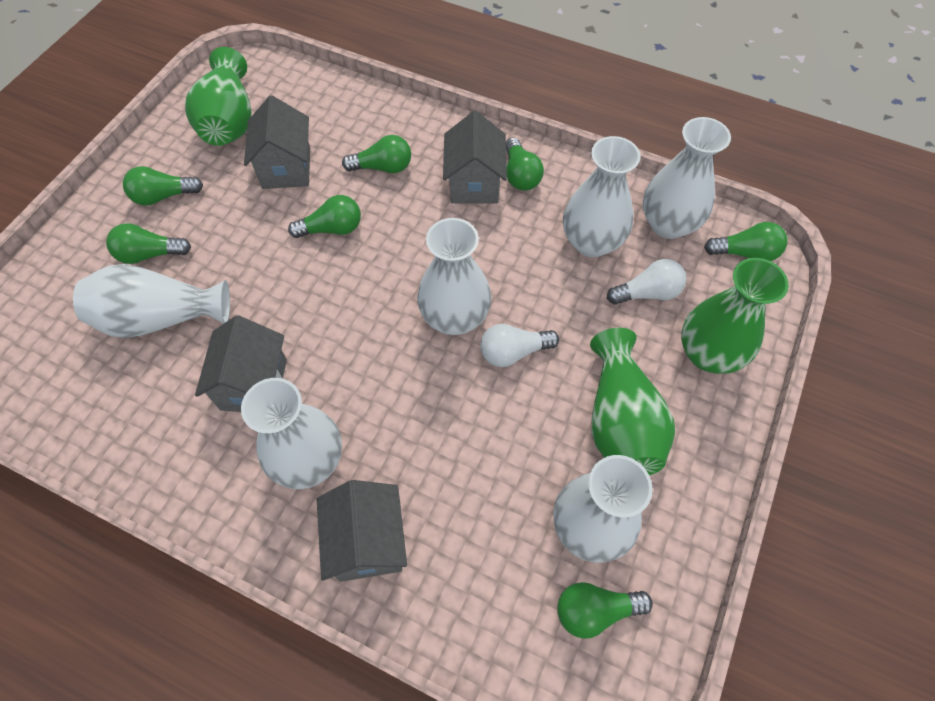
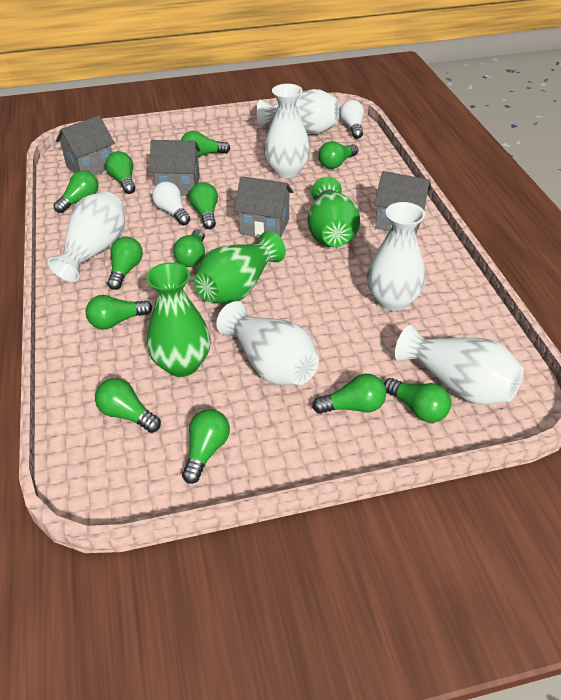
green light bulb: [106,223,191,264] [123,166,203,205] [288,195,361,238] [342,135,411,173] [506,137,544,190] [557,582,653,639] [704,222,788,261] = 7 -> [53,170,99,213] [86,295,152,330] [95,378,161,433] [106,151,135,194] [107,237,143,290] [173,229,205,267] [181,131,230,157] [182,409,230,484] [189,182,218,229] [312,374,386,414] [318,141,358,169] [384,378,451,423] = 12

